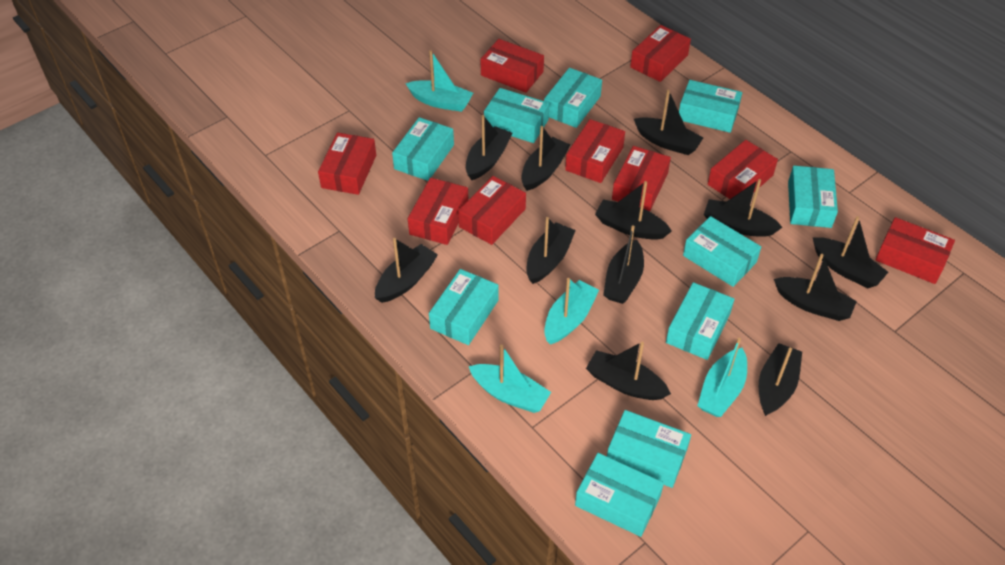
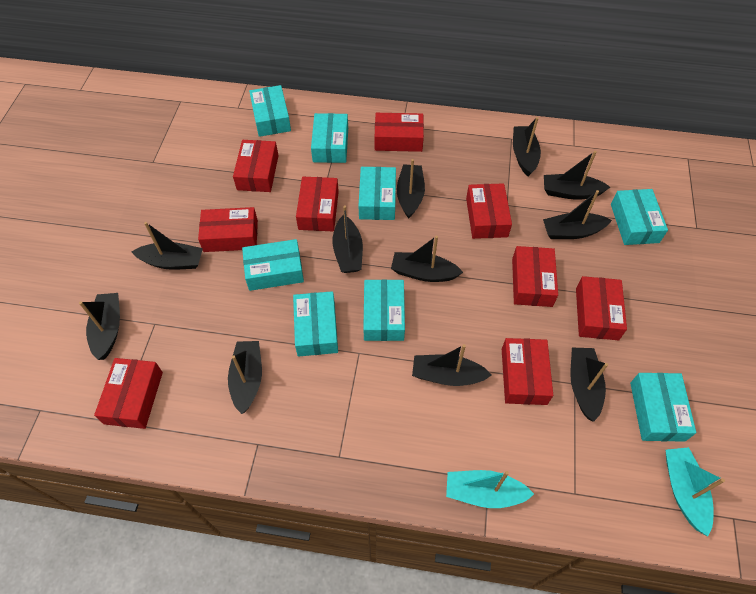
black boat: [375,238,438,303] [466,115,512,180] [521,126,570,191] [526,217,576,284] [586,342,671,400] [595,181,672,240] [603,226,644,304] [634,90,704,155] [704,179,782,237] [759,343,802,416] [774,254,857,321] [813,216,888,288] = 12 -> [79,293,120,360] [132,222,203,270] [228,341,262,414] [332,206,363,273] [391,236,463,282] [397,159,425,218] [412,344,492,386] [513,117,541,176] [543,190,612,239] [544,151,610,200] [570,348,608,422] = 11
turquoise boat: [405,50,473,112] [469,345,551,413] [544,278,599,345] [697,338,747,417] = 4 -> [446,470,534,508] [666,447,725,537] = 2
turquoise box: [392,117,454,181] [429,269,499,345] [484,88,550,143] [544,68,602,128] [575,453,664,537] [607,410,691,488] [666,282,734,360] [679,80,742,133] [683,216,761,287] [788,166,838,228] = 10 -> [242,239,304,291] [249,85,291,137] [293,291,338,357] [311,113,348,163] [358,167,396,220] [363,279,405,341] [611,189,668,245] [630,373,696,442] = 8

